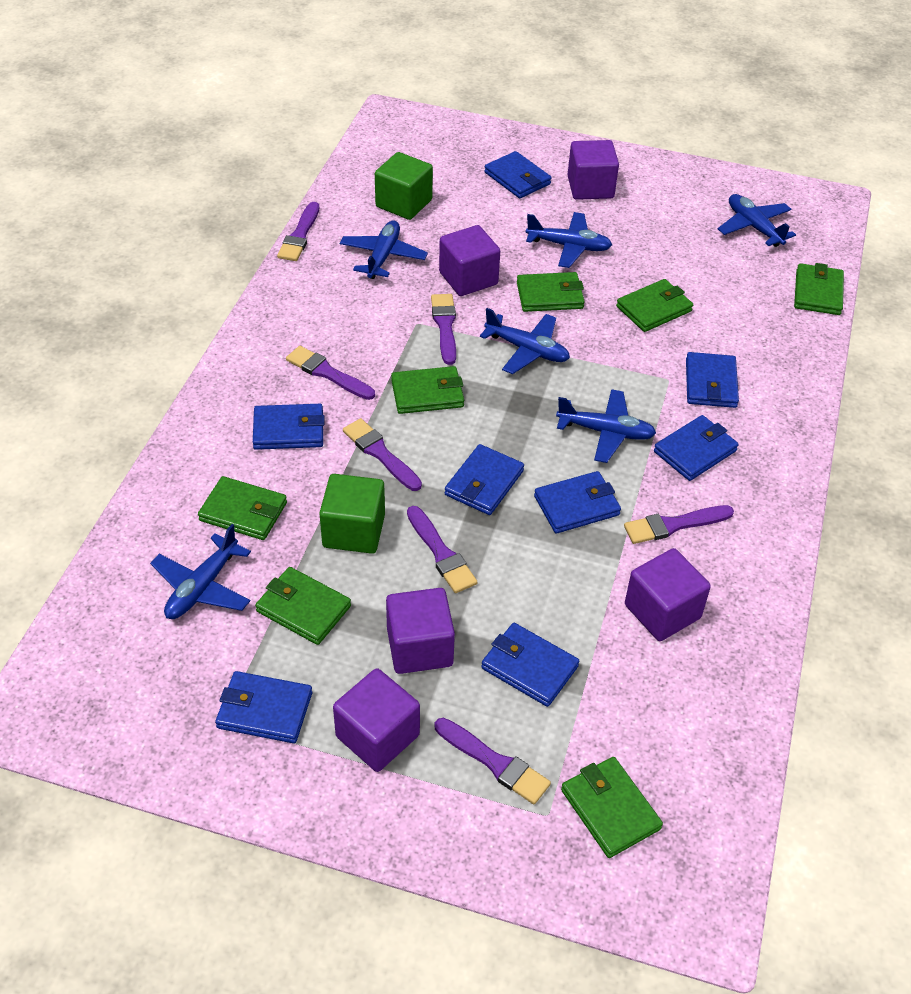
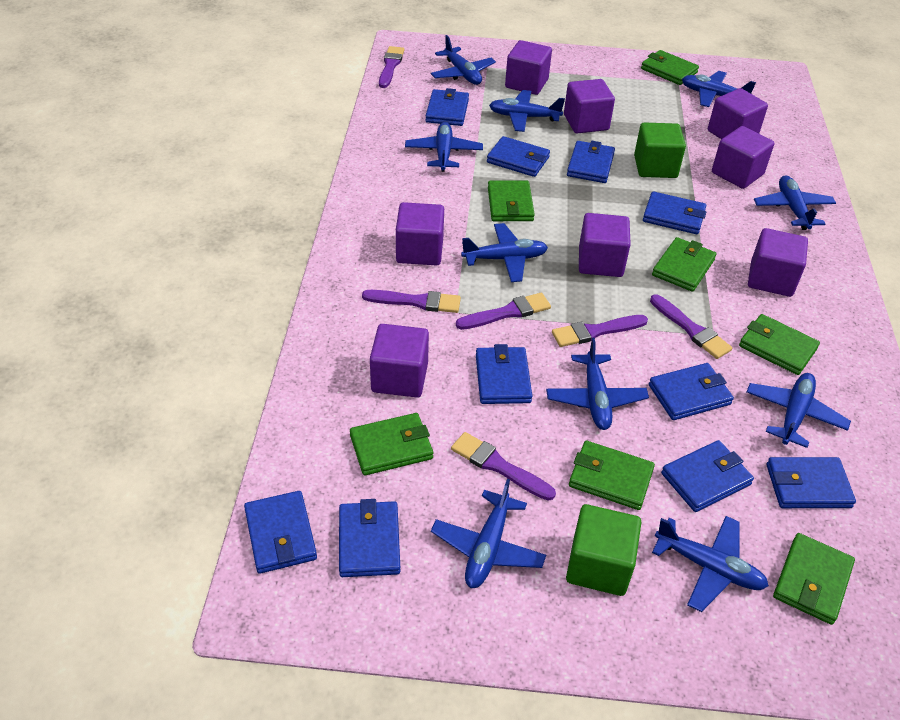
blue plane: [150,524,251,619] [340,220,428,279] [480,308,570,374] [526,212,612,268] [556,389,656,463] [718,194,796,247] = 6 -> [405,122,483,172] [431,35,496,85] [431,479,546,588] [461,223,548,282] [489,90,565,132] [546,338,649,430] [652,516,769,612] [682,71,756,107] [746,373,851,448] [754,175,836,230] = 10
blue wallet: [215,671,312,743] [253,404,325,450] [445,444,524,515] [481,623,579,707] [484,151,551,198] [534,471,621,533] [654,415,739,481] [686,352,739,408] = 8 -> [244,491,317,574] [339,499,400,577] [425,88,469,126] [476,344,532,404] [487,136,550,177] [567,141,615,183] [643,191,706,234] [649,363,734,420] [661,440,754,512] [766,457,856,508] = 10
purple brush: [277,202,319,261] [286,346,375,400] [343,418,422,491] [407,506,477,593] [431,294,456,365] [435,718,551,804] [624,505,734,544] = 7 -> [362,290,461,313] [379,46,405,88] [451,432,556,501] [456,293,551,330] [552,315,648,347] [650,294,732,359] = 6
purple cube: [333,668,420,772] [386,588,455,674] [439,225,500,296] [568,140,619,200] [625,548,711,641] = 5 -> [370,324,429,398] [396,202,444,265] [505,40,552,95] [564,79,615,133] [579,213,631,277] [708,88,768,139] [712,126,774,189] [748,228,808,297] = 8

